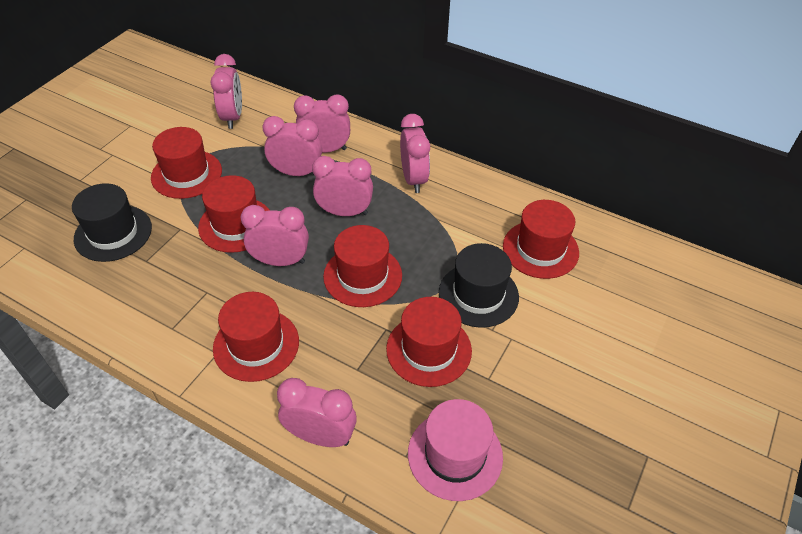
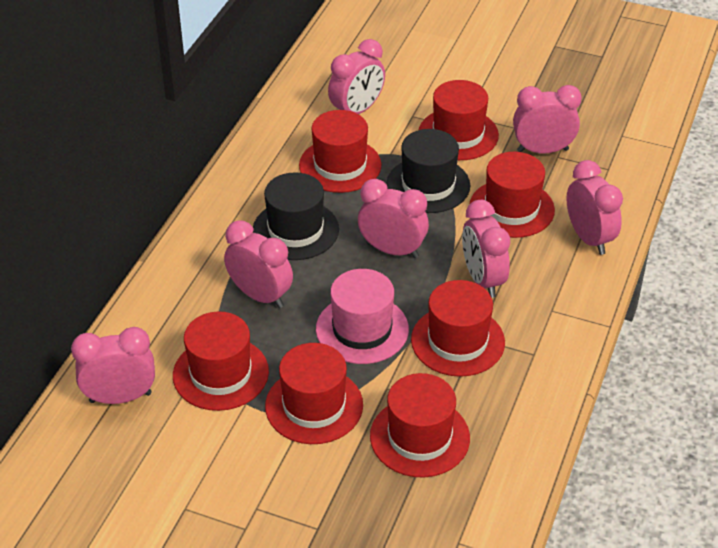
red hat: [151,127,222,199] [198,175,270,253] [213,292,299,382] [323,225,402,307] [386,297,472,387] [503,200,579,279] = 6 -> [173,312,269,411] [265,343,363,444] [299,110,382,193] [370,373,470,478] [411,280,505,377] [419,80,499,160] [469,152,555,238] = 7

